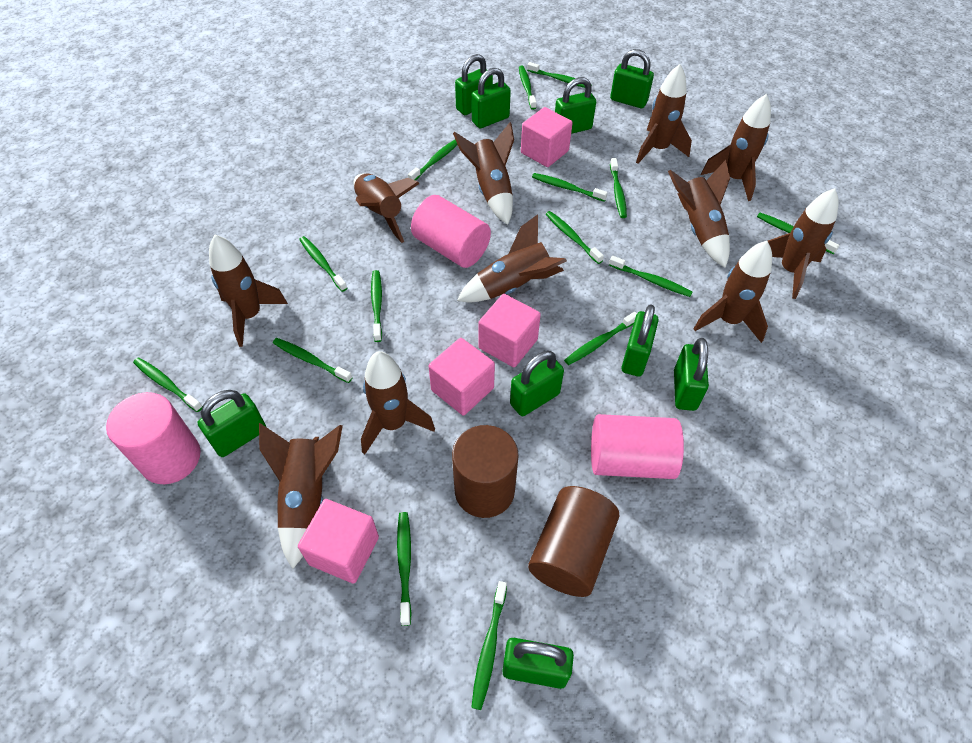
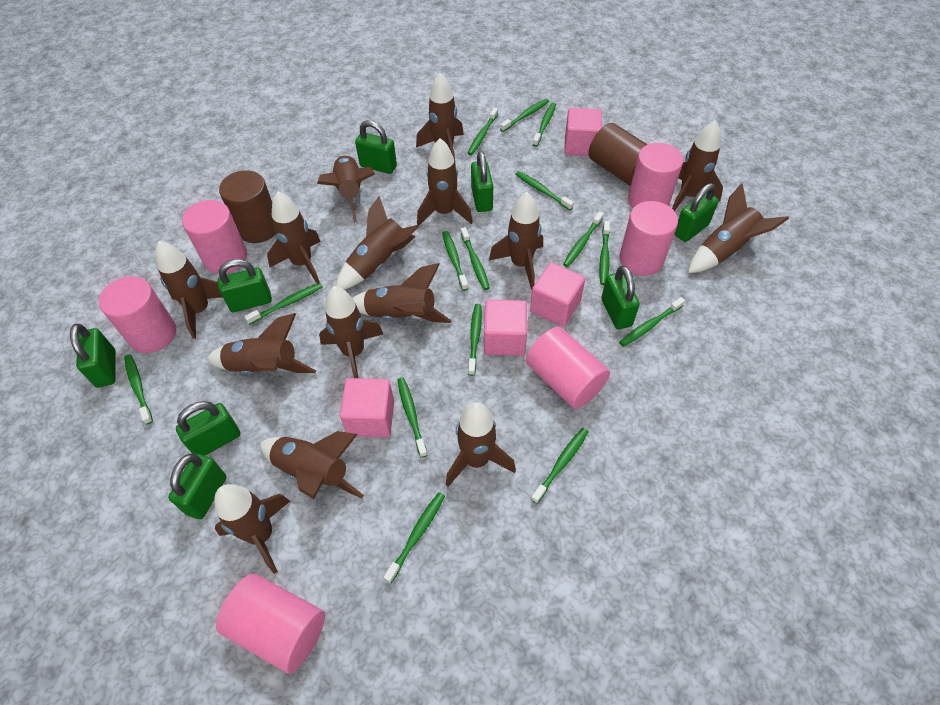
brown rocket: [209,235,288,347] [259,423,343,569] [354,174,420,243] [361,351,435,454] [453,122,514,225] [457,214,567,302] [636,64,692,164] [668,160,730,268] [693,241,772,343] [701,94,771,201] [768,188,839,299] = 11 -> [155,241,222,339] [206,313,316,374] [214,484,290,574] [260,431,364,499] [267,191,321,284] [317,155,375,223] [319,286,383,378] [336,196,419,290] [353,263,452,323] [416,73,464,166] [417,138,473,226] [446,402,516,487] [489,192,543,290] [672,120,723,211] [688,183,789,273] = 15
green padlock: [197,390,266,457] [455,54,493,115] [471,68,511,128] [502,638,574,689] [510,351,564,416] [555,77,596,134] [610,49,654,108] [621,304,659,377] [674,338,709,411] = 9 -> [70,324,116,388] [168,453,226,519] [176,401,240,456] [218,259,272,312] [355,120,397,174] [471,151,493,212] [601,266,640,329] [674,183,719,242] = 8
pink cylinder: [106,392,201,484] [411,195,491,268] [591,414,684,479] = 3 -> [99,276,176,353] [182,200,247,274] [216,574,325,674] [526,327,610,409] [619,201,678,276] [628,143,683,208] = 6

